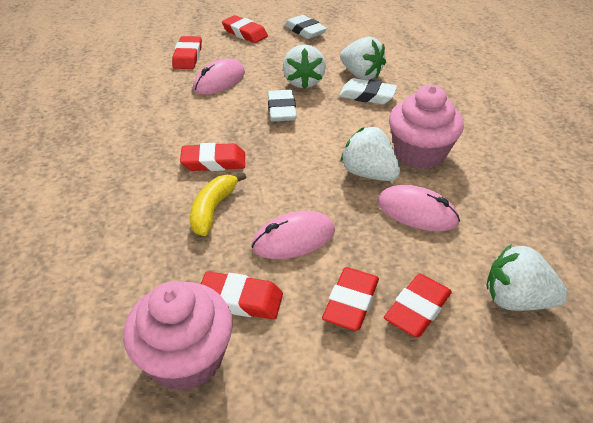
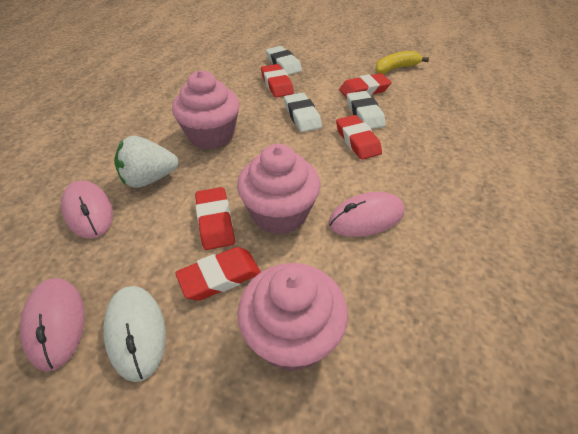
pink cupcake: [123,281,233,391] [389,85,464,169] = 2 -> [172,71,240,150] [237,144,320,235] [238,263,348,372] = 3
red eraser: [172,36,202,69] [180,143,245,171] [201,271,283,320] [222,15,268,43] [322,267,379,331] [384,274,452,337] = 6 -> [175,247,261,301] [195,187,235,250] [261,64,294,98] [336,115,382,160] [339,73,392,99] = 5
white mouse: none = 0 -> [103,286,166,382] = 1
white strawberry: [283,44,326,89] [340,37,386,80] [341,127,400,181] [486,244,568,311] = 4 -> [114,136,178,188] = 1

